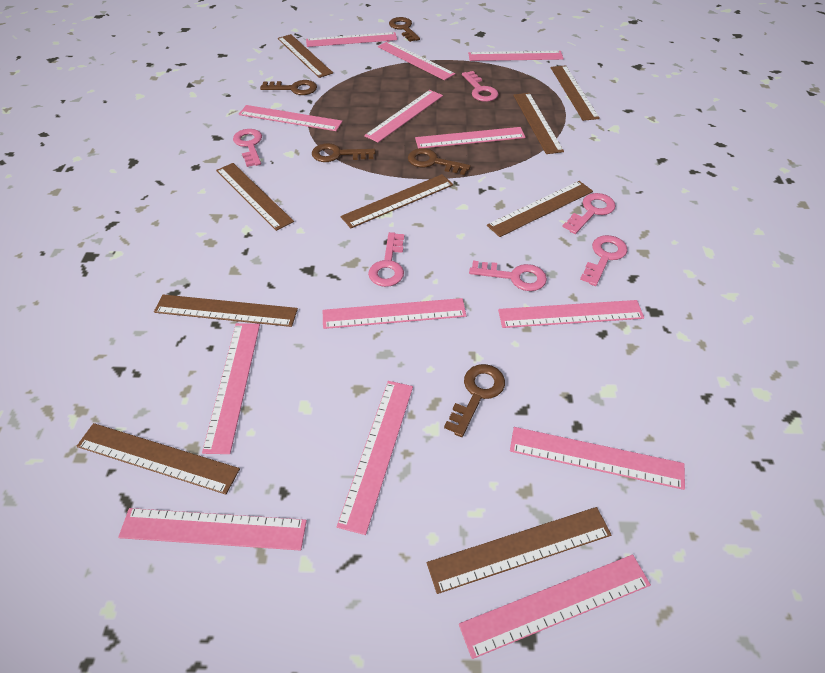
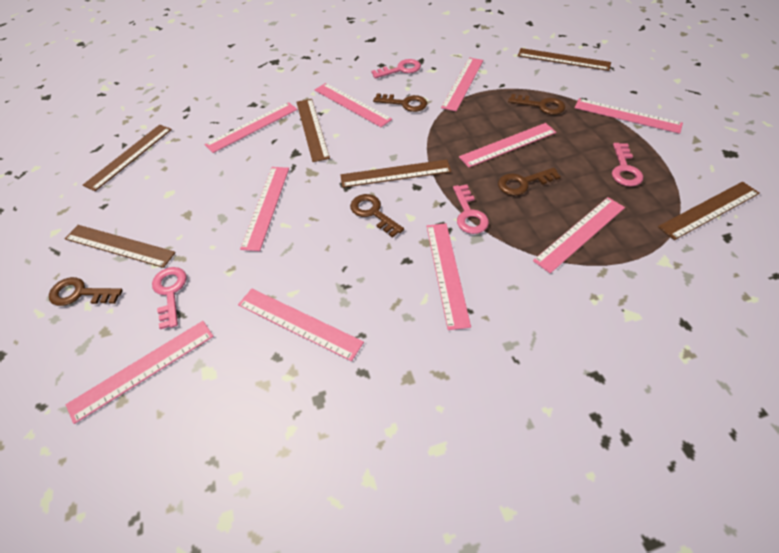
brown ruler: [77,423,240,494] [154,295,298,327] [216,163,294,231] [278,34,333,78] [341,174,453,228] [427,507,611,594] [487,181,593,237] [513,93,564,154] [551,65,600,121] = 9 -> [65,225,176,268] [83,125,172,191] [297,99,330,162] [340,160,451,188] [518,48,611,71] [658,182,760,240] = 6
pink key: [233,129,262,167] [368,232,404,287] [462,71,498,102] [469,261,547,291] [562,193,616,234] [580,235,627,286] = 6 -> [152,267,187,329] [371,59,421,79] [453,184,489,234] [612,143,643,186] = 4
pink ruler: [118,508,307,551] [202,323,260,454] [239,105,343,131] [306,32,397,47] [323,298,466,329] [337,381,413,535] [364,90,443,142] [378,41,455,80] [415,127,525,149] [459,555,651,659] [468,51,564,61] [498,300,644,328] [510,427,685,490] = 13 -> [66,321,214,424] [204,102,298,153] [238,289,364,361] [240,167,289,251] [315,83,392,127] [427,223,471,330] [441,57,483,111] [459,123,556,168] [533,197,625,273] [575,98,683,134] = 10

